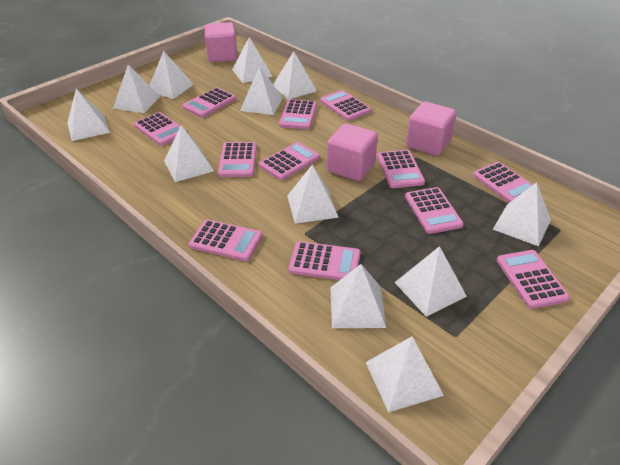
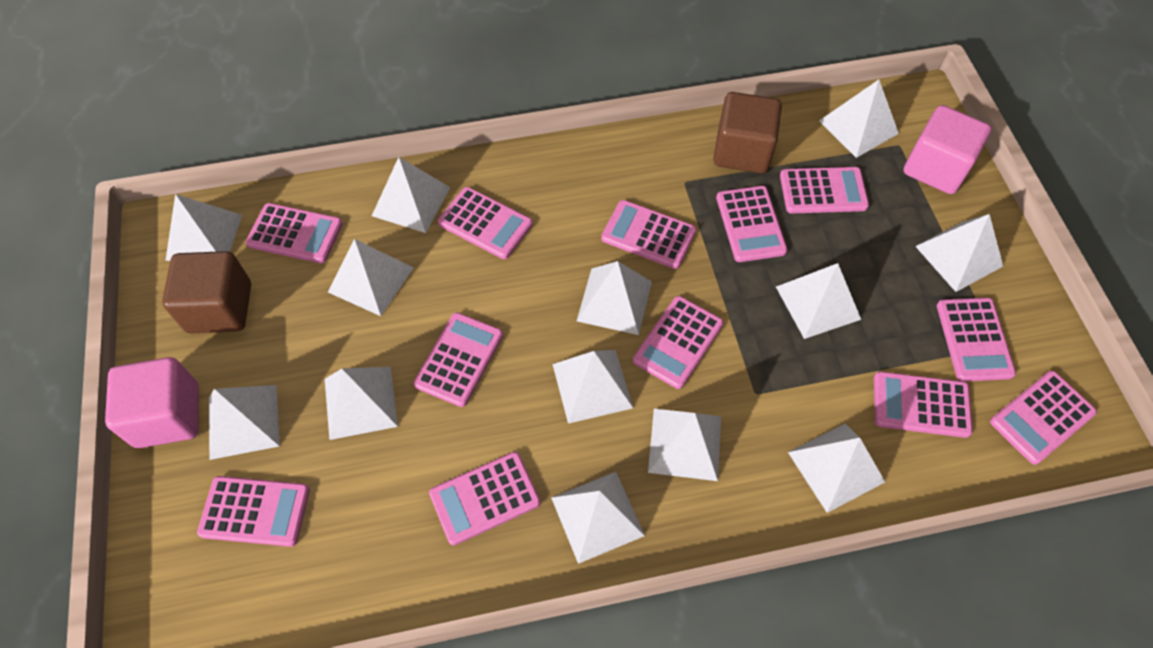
brown cube: none = 0 -> [162,251,251,334] [713,92,782,173] = 2
pink cube: [204,22,238,62] [327,123,378,181] [406,102,456,156] = 3 -> [105,357,199,448] [904,105,991,194] = 2
white pyramid: [67,89,110,141] [113,65,160,113] [149,51,194,99] [164,125,214,182] [232,37,273,83] [240,66,283,115] [273,51,317,99] [287,165,339,224] [330,264,386,328] [366,337,444,412] [395,246,467,317] [493,182,551,246] = 12 -> [165,194,242,261] [209,385,280,460] [325,367,398,440] [328,239,414,316] [372,157,450,233] [551,472,645,564] [552,350,633,424] [577,261,652,335] [648,409,721,481] [776,263,861,339] [788,424,885,513] [819,80,899,158] [915,214,1003,292] = 13

